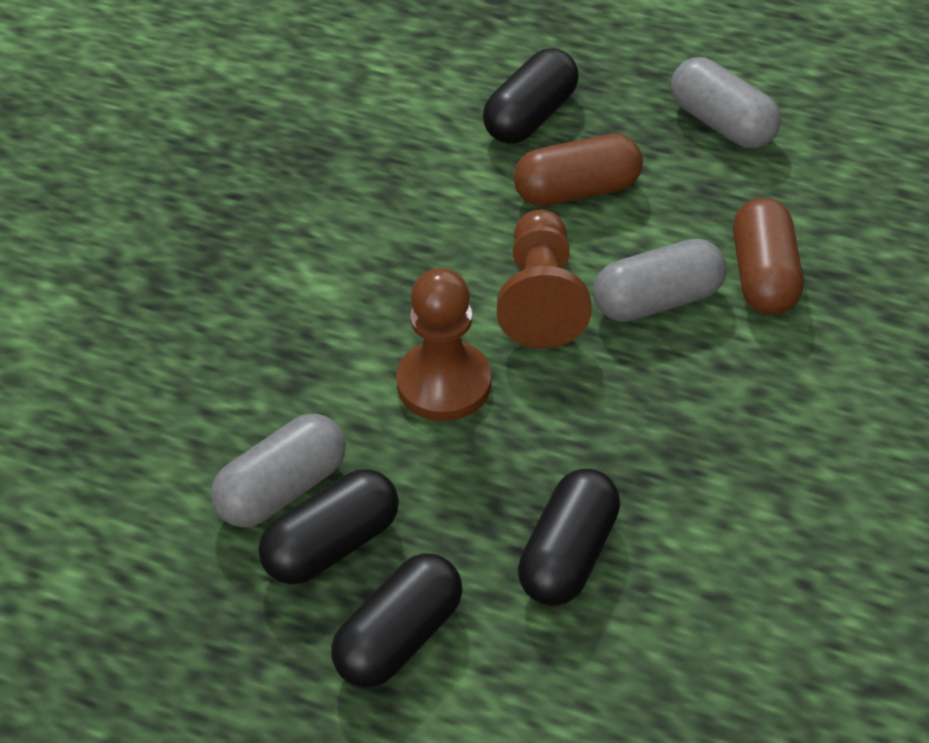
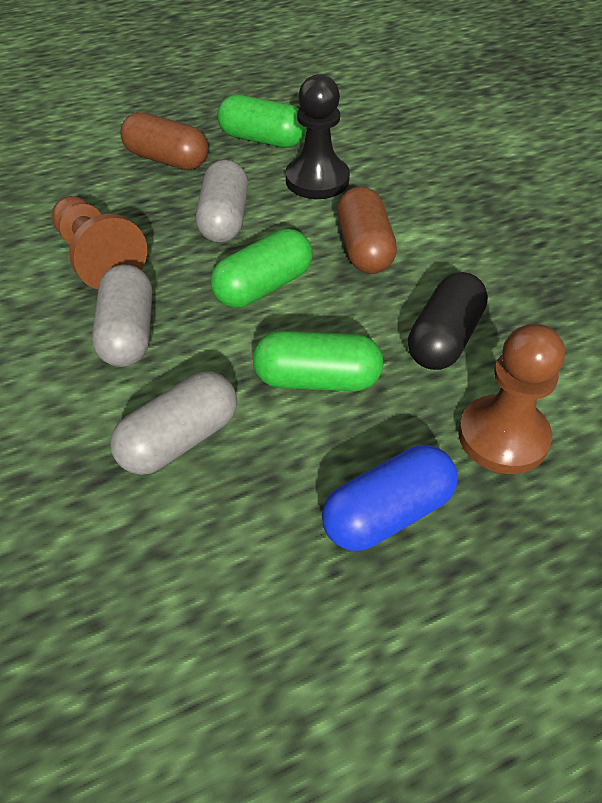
black capsule: [258,469,399,585] [331,553,463,687] [483,48,579,144] [518,469,620,606] = 4 -> [408,272,488,370] = 1
black pawn: none = 0 -> [286,74,350,199] = 1
blue capsule: none = 0 -> [322,445,458,551] = 1
green capsule: none = 0 -> [210,229,312,308] [218,95,306,148] [253,331,383,391] = 3

